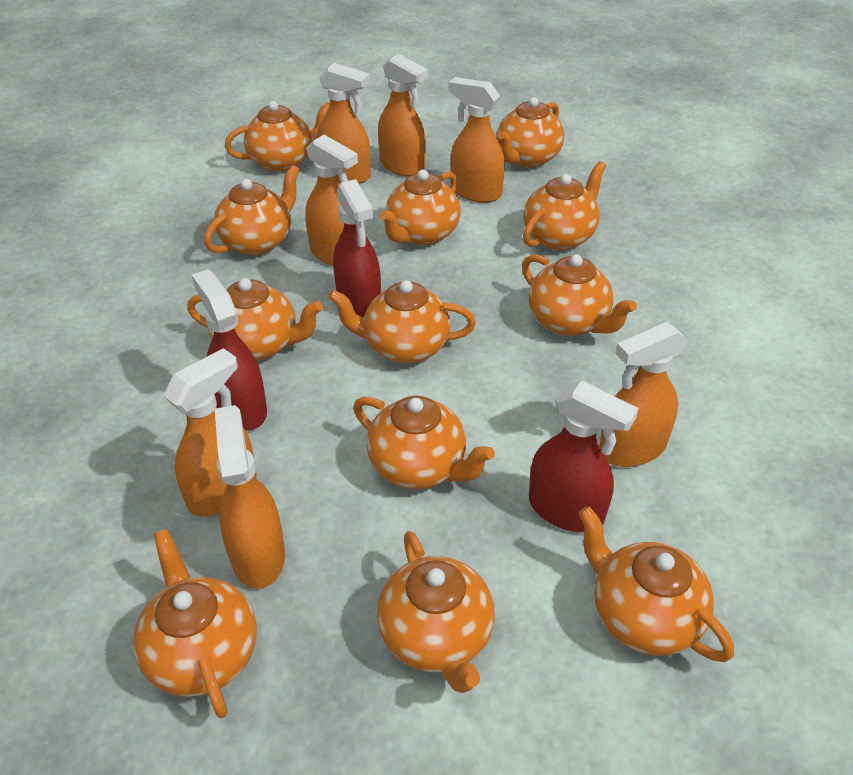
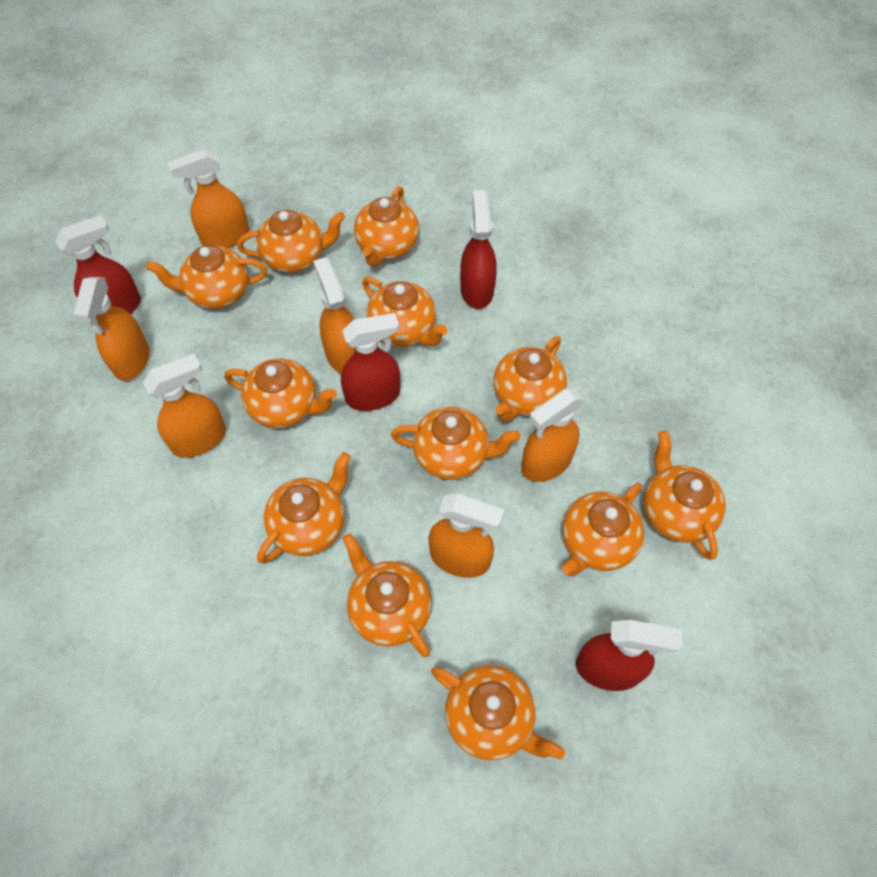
orange spray bottle: [163,348,256,516] [215,405,285,589] [305,135,358,266] [317,63,371,184] [378,54,428,177] [448,77,505,203] [599,322,689,467] = 7 -> [73,277,149,381] [143,354,226,458] [168,149,250,248] [313,257,355,374] [428,494,504,578] [521,389,584,482] = 6
red spray bottle: [192,269,267,431] [333,179,381,317] [529,380,638,532] = 3 -> [55,215,141,314] [341,313,400,411] [460,190,497,309] [576,620,682,691] = 4

